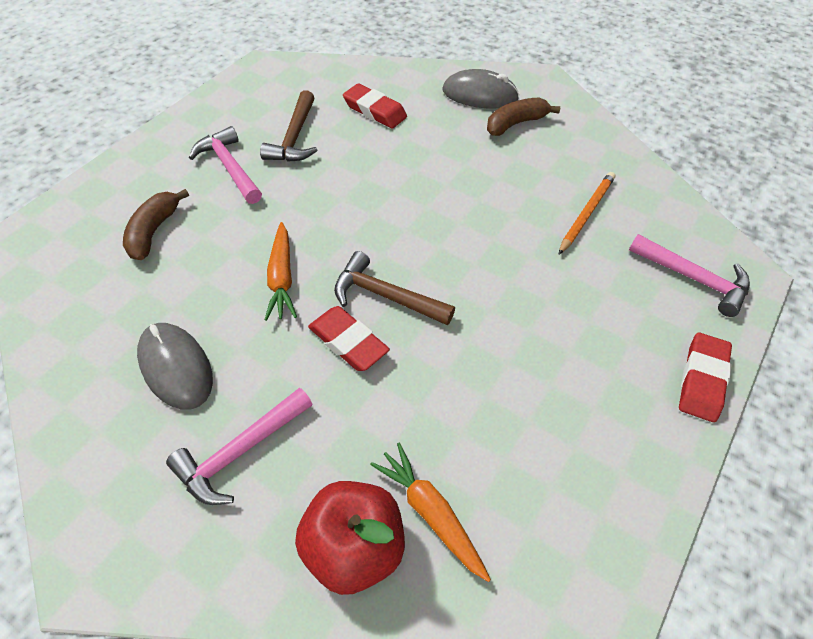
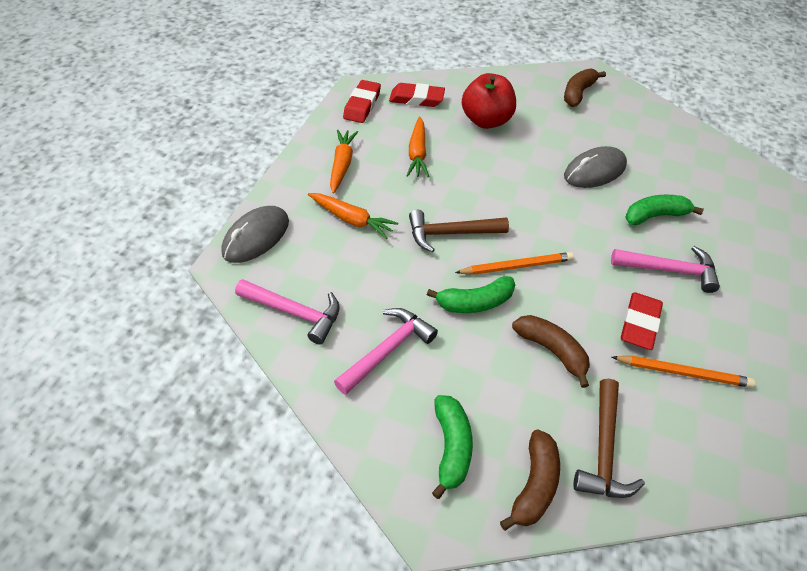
brown banana: [123,189,189,260] [487,98,560,136] = 2 -> [500,430,560,531] [512,315,590,388] [564,68,606,107] = 3
green banana: none = 0 -> [427,276,515,313] [432,395,473,499] [625,195,704,225] = 3
orange carrot: [264,222,297,321] [370,443,491,582] = 2 -> [308,193,398,239] [330,130,358,194] [406,116,429,177] = 3
orange pencil: [559,172,615,254] = 1 -> [455,252,574,275] [612,356,755,388] = 2

